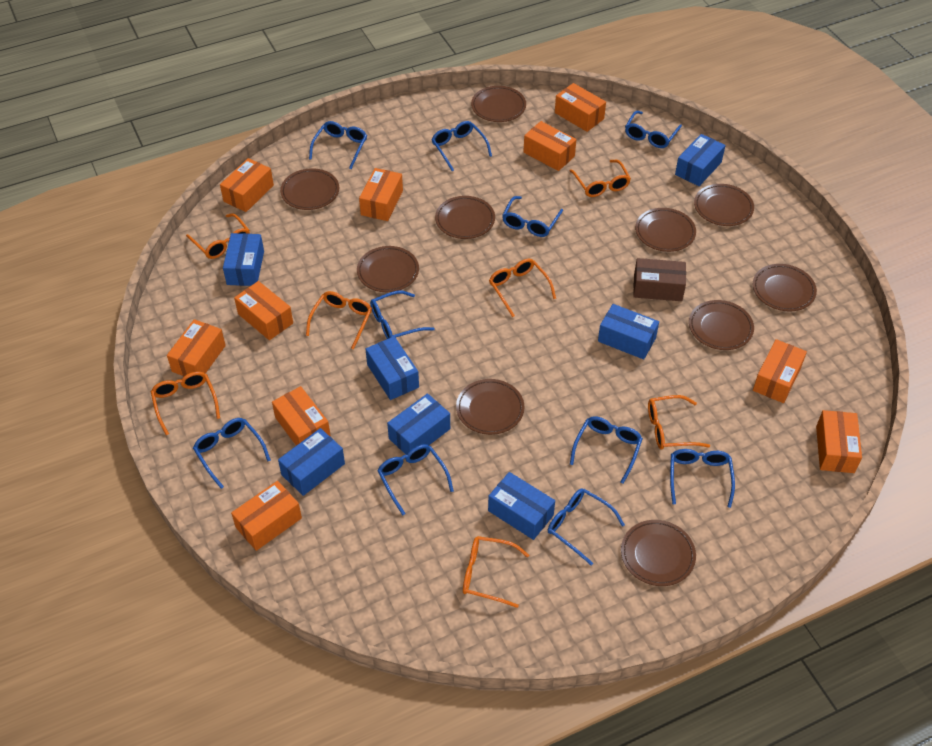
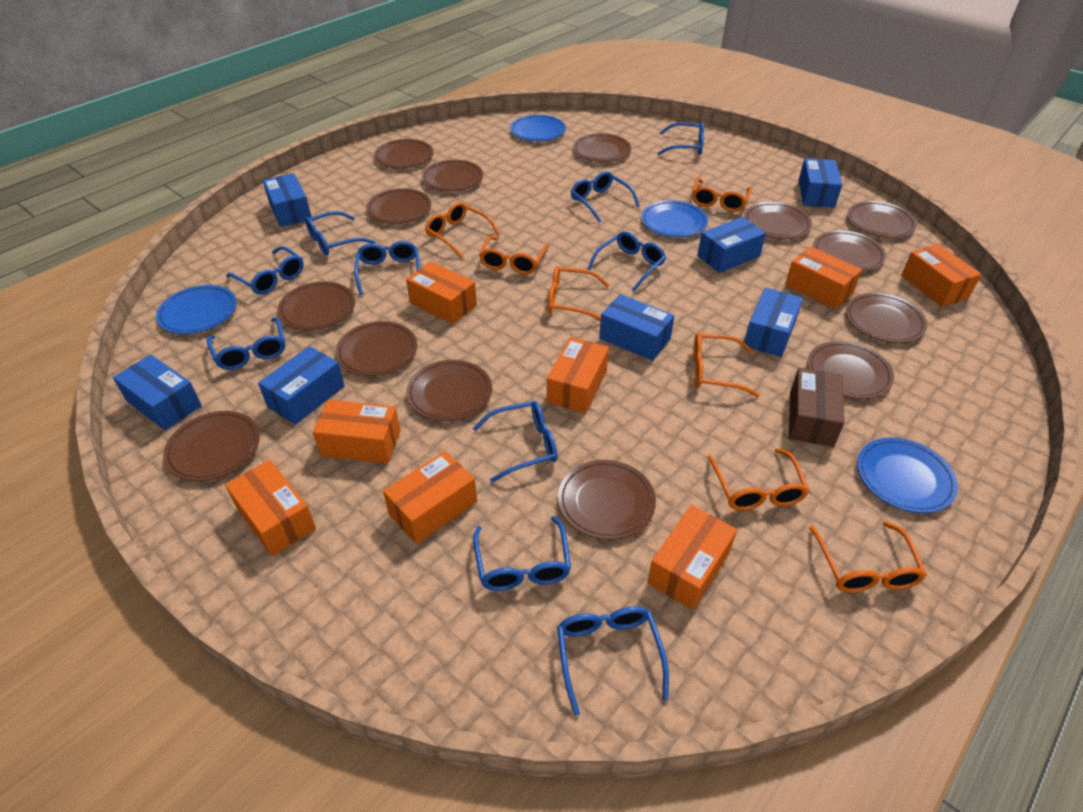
blue plate: none = 0 -> [156,285,237,334] [510,115,566,141] [641,200,708,237] [857,437,958,513] = 4
brown plate: [280,168,339,210] [357,246,419,292] [435,196,495,239] [456,379,524,435] [471,86,526,122] [621,520,696,586] [635,208,696,252] [689,300,754,350] [694,184,754,226] [753,264,817,311] = 10 -> [163,411,260,481] [278,281,355,330] [335,321,417,376] [366,188,431,224] [374,139,433,168] [406,360,492,421] [422,160,483,192] [558,460,656,540] [573,133,631,162] [744,202,812,239] [807,341,894,399] [813,230,886,271] [846,293,927,343] [847,201,917,238] = 14
orange box: [167,319,226,376] [220,158,274,212] [231,481,302,551] [234,281,293,340] [272,386,331,446] [359,168,403,221] [523,121,576,171] [555,83,606,132] [753,339,807,403] [816,410,862,473] = 10 -> [225,460,316,556] [312,400,401,464] [383,451,477,544] [406,262,477,324] [547,337,609,414] [647,505,737,610] [785,246,862,309] [901,244,982,307] = 8

